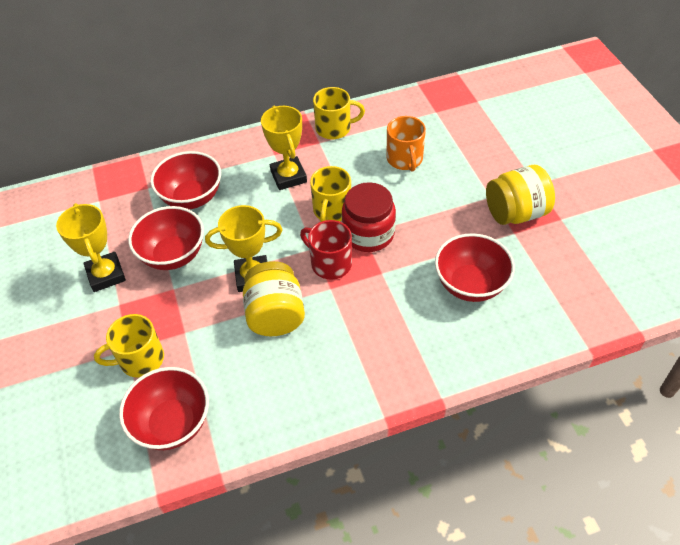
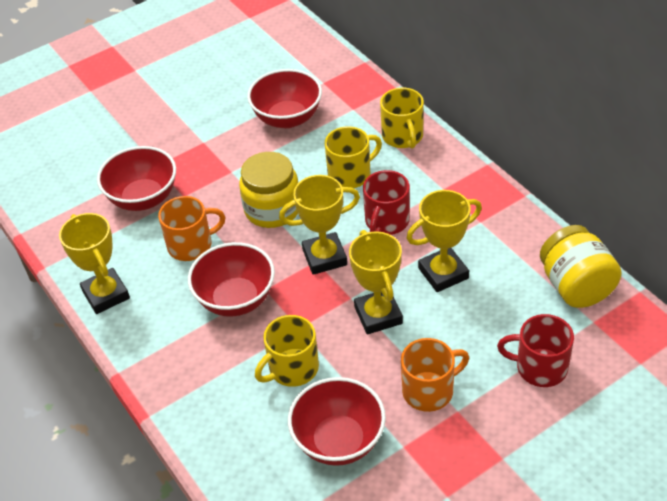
orange mug: [386,116,426,171] = 1 -> [158,196,225,261] [401,338,469,412] = 2
red jar: [342,182,396,252] = 1 -> none = 0
red mug: [300,220,352,279] = 1 -> [363,170,410,235] [497,314,574,387] = 2
yellow trophy: [56,203,126,292] [205,205,282,292] [261,106,307,190] = 3 -> [59,213,130,314] [279,175,360,275] [349,230,403,334] [406,190,482,292] = 4

